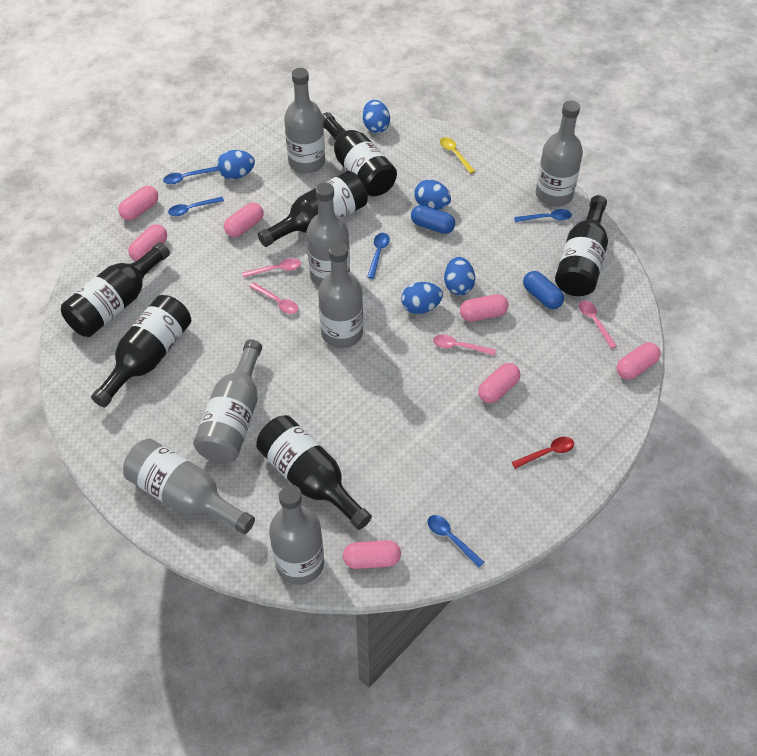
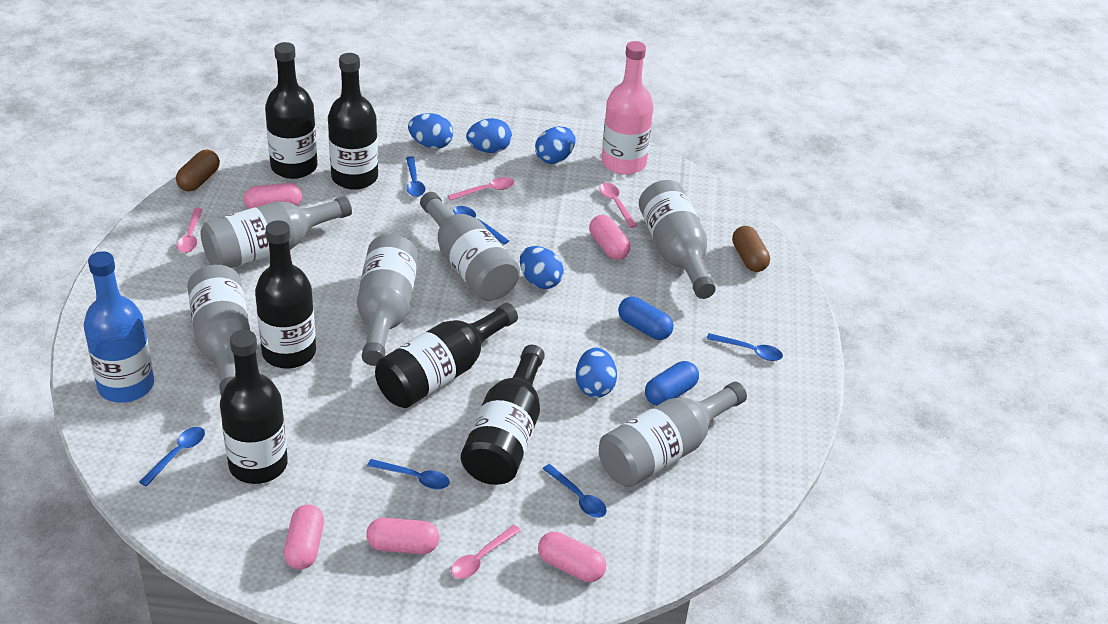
blue bottle: none = 0 -> [83,251,154,403] = 1
blue spoon: [163,166,218,184] [168,197,224,216] [367,233,390,279] [428,515,484,567] [514,209,572,222] = 5 -> [139,427,205,487] [367,459,450,489] [406,156,425,197] [453,206,509,245] [543,464,607,518] [706,333,783,361] = 6
brown capsule: none = 0 -> [176,150,220,192] [732,226,770,272] = 2
grey bottle: [123,438,255,534] [193,339,262,463] [269,484,324,585] [284,68,325,173] [306,182,350,287] [318,242,363,348] [536,101,583,207] = 7 -> [187,265,250,396] [201,196,352,268] [357,234,418,366] [420,192,520,301] [599,382,747,487] [639,180,716,299] = 6
pink bottle: none = 0 -> [602,41,653,175] = 1
pink capsule: [118,186,158,220] [128,224,167,261] [224,202,263,237] [343,540,401,569] [460,294,508,322] [478,363,520,403] [617,342,661,379] = 7 -> [244,183,302,209] [284,504,324,570] [366,518,440,554] [538,532,606,582] [589,215,630,260] = 5
red spoon: [512,437,574,469] = 1 -> none = 0
yellow spoon: [440,137,475,174] = 1 -> none = 0

